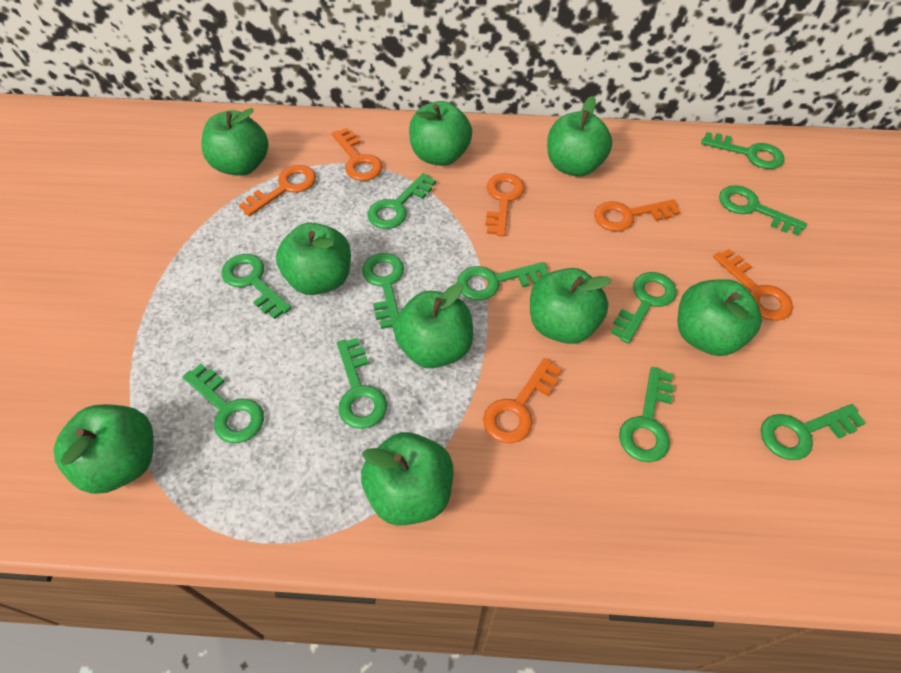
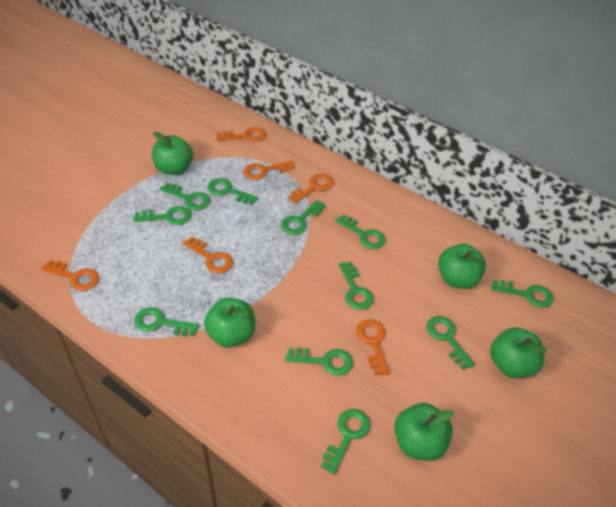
green apple: [54,404,153,494] [201,108,268,176] [276,223,351,295] [361,432,453,526] [393,283,473,368] [409,101,472,166] [530,268,611,344] [547,96,612,176] [677,279,762,356] = 9 -> [152,132,193,175] [204,298,255,348] [394,403,454,461] [438,244,486,289] [490,327,547,378] = 5

